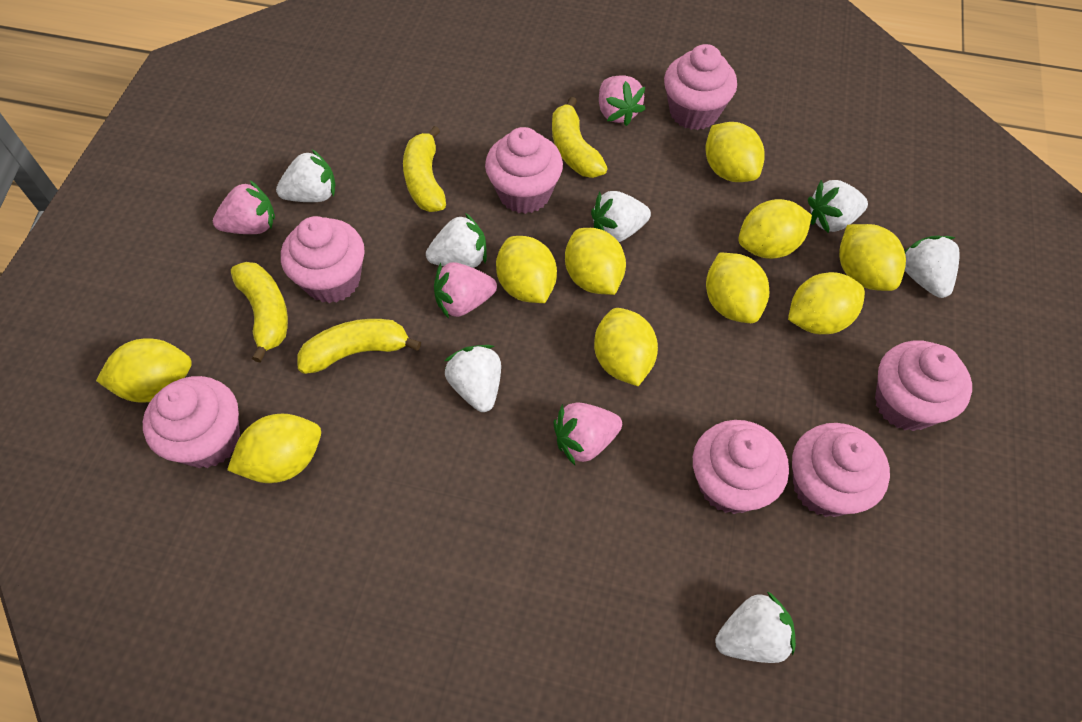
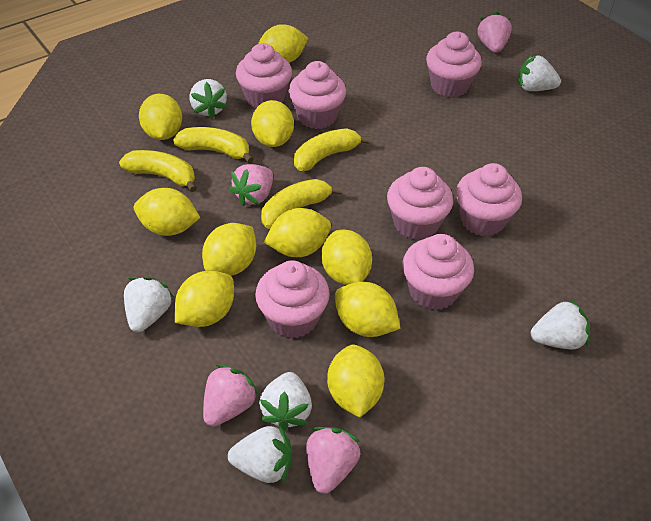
white strawberry: [276,149,335,202] [426,213,487,268] [445,345,501,412] [591,191,651,242] [715,591,796,663] [808,180,868,233] [905,235,960,298] = 7 -> [124,277,174,332] [189,79,227,118] [228,424,292,483] [259,372,312,431] [518,54,561,91] [531,299,589,350] = 6

